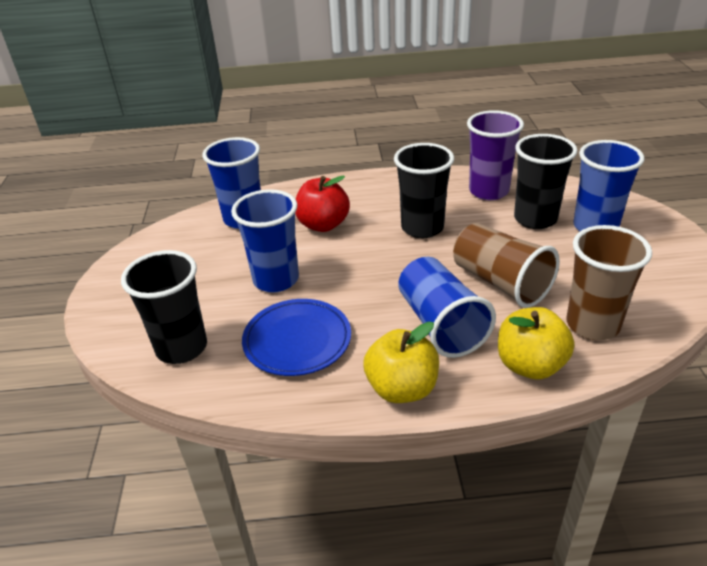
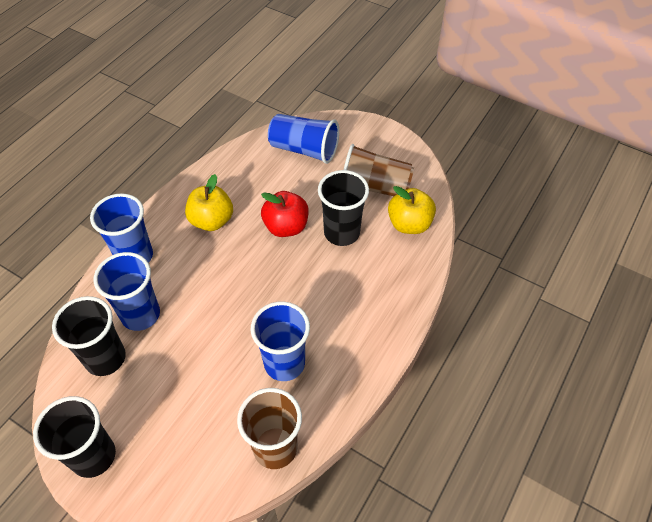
blue plate: [242,299,351,376] = 1 -> none = 0
purple cup: [467,110,524,200] = 1 -> none = 0

